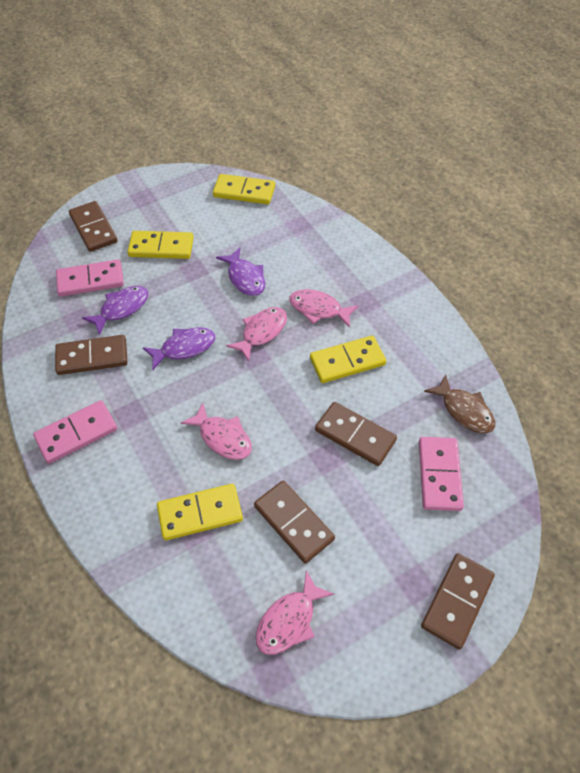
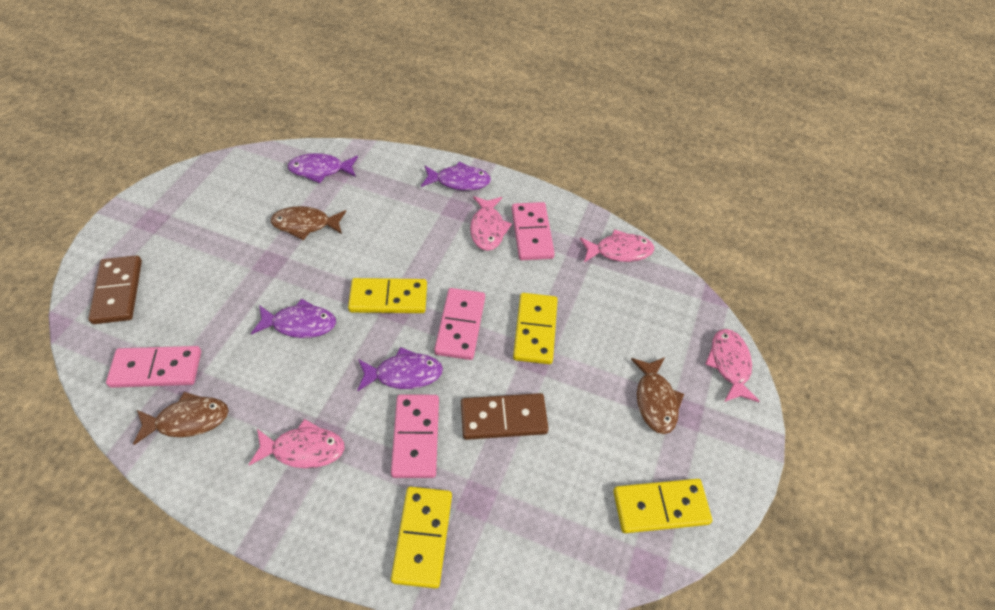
brown domino: [55,335,128,375] [69,201,118,252] [254,481,335,563] [315,402,397,466] [421,553,495,649] = 5 -> [88,255,142,324] [461,393,549,440] = 2
brown fish: [424,374,495,433] = 1 -> [133,392,229,445] [271,206,346,240] [631,357,684,434] = 3
pink domino: [33,400,117,464] [56,259,124,297] [419,437,464,511] = 3 -> [106,346,201,388] [391,395,439,478] [434,288,485,360] [512,202,555,260] = 4
purple fish: [82,286,148,335] [143,327,215,370] [216,248,265,296] = 3 -> [251,299,336,338] [288,153,358,183] [357,347,443,391] [421,162,491,191] = 4

